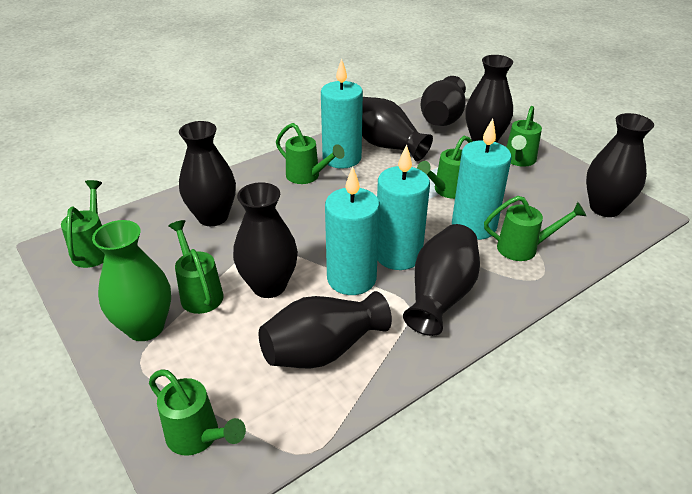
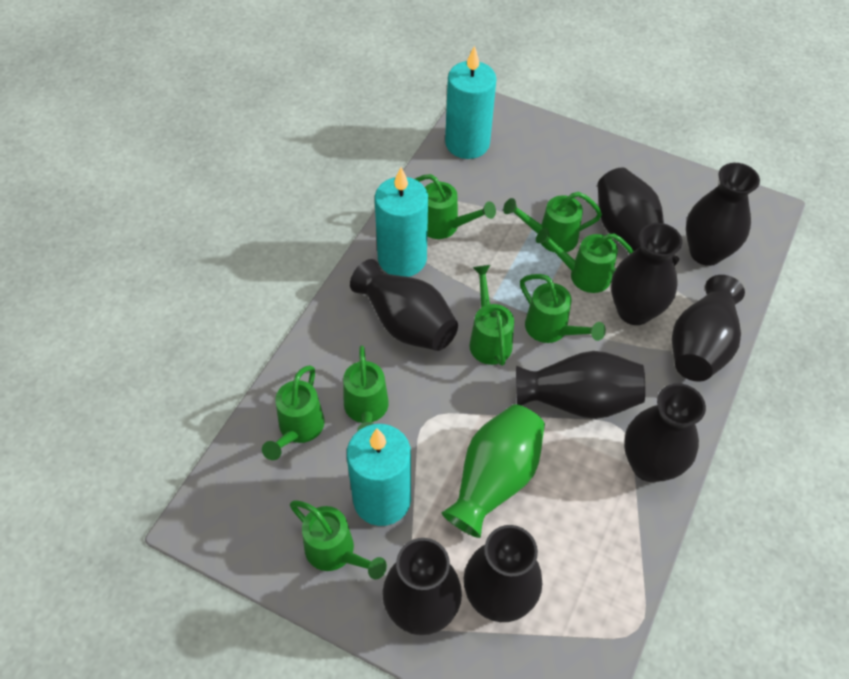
black vase: [179,121,236,226] [233,182,298,298] [259,291,392,369] [362,97,433,161] [403,224,480,336] [420,76,466,126] [465,55,513,142] [586,113,654,217] = 8 -> [350,259,458,351] [382,538,462,635] [464,525,542,622] [516,351,645,419] [598,167,679,266] [611,223,682,325] [624,383,706,482] [672,275,745,382] [686,163,760,266] = 9
green watering can: [61,180,105,268] [149,369,246,456] [168,220,224,314] [276,123,345,184] [417,136,473,199] [484,196,586,261] [506,106,542,167] = 7 -> [262,365,325,460] [290,500,387,579] [343,345,389,432] [415,174,496,239] [469,265,514,366] [503,192,602,253] [520,274,606,343] [536,228,634,293] = 8
turquoise candle: [321,58,363,169] [325,166,380,295] [377,144,430,270] [452,118,511,240] = 4 -> [347,424,411,526] [375,167,428,277] [445,45,496,159] = 3

